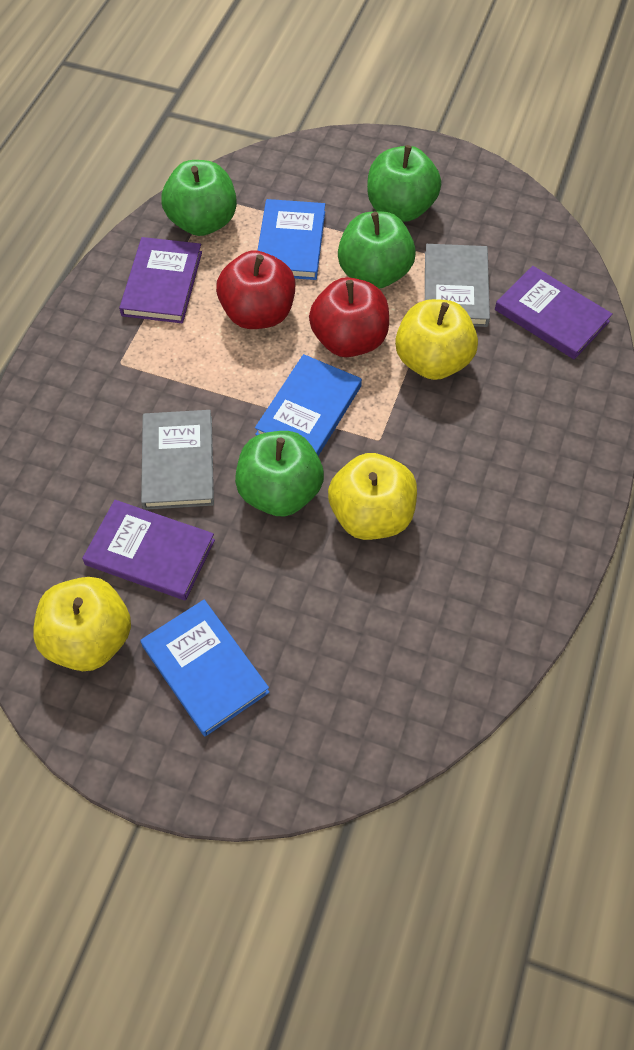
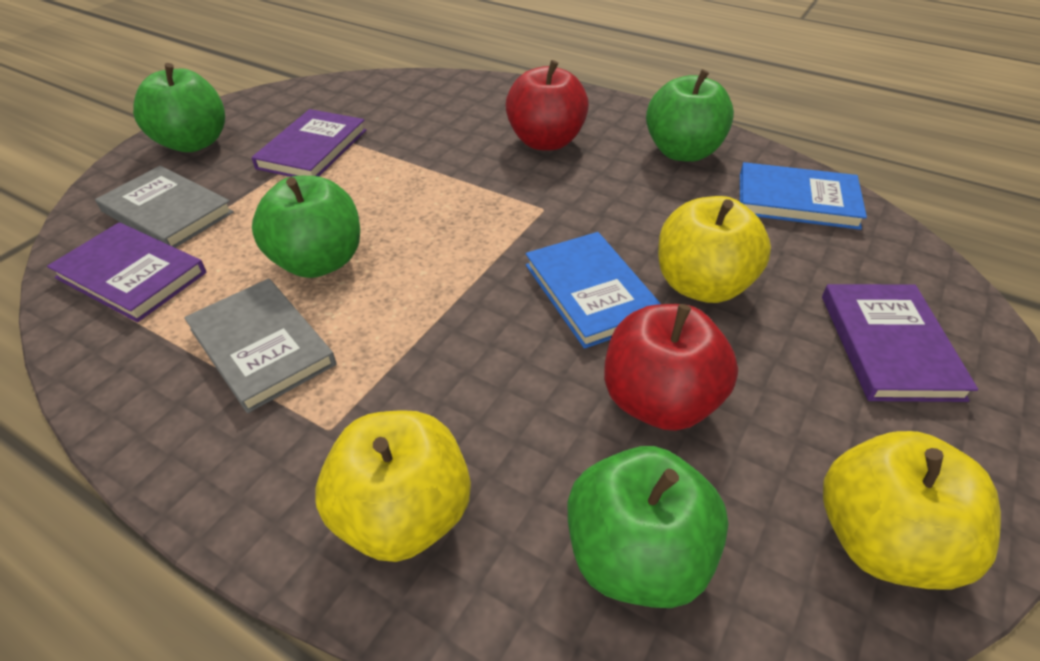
blue book: [140,600,270,736] [255,354,362,456] [257,199,325,280] = 3 -> [526,232,661,349] [740,162,867,230] = 2

